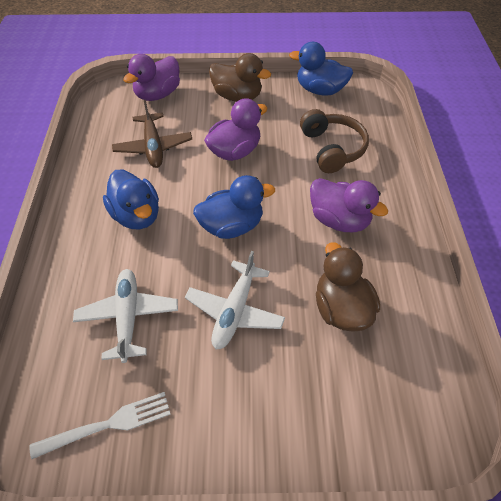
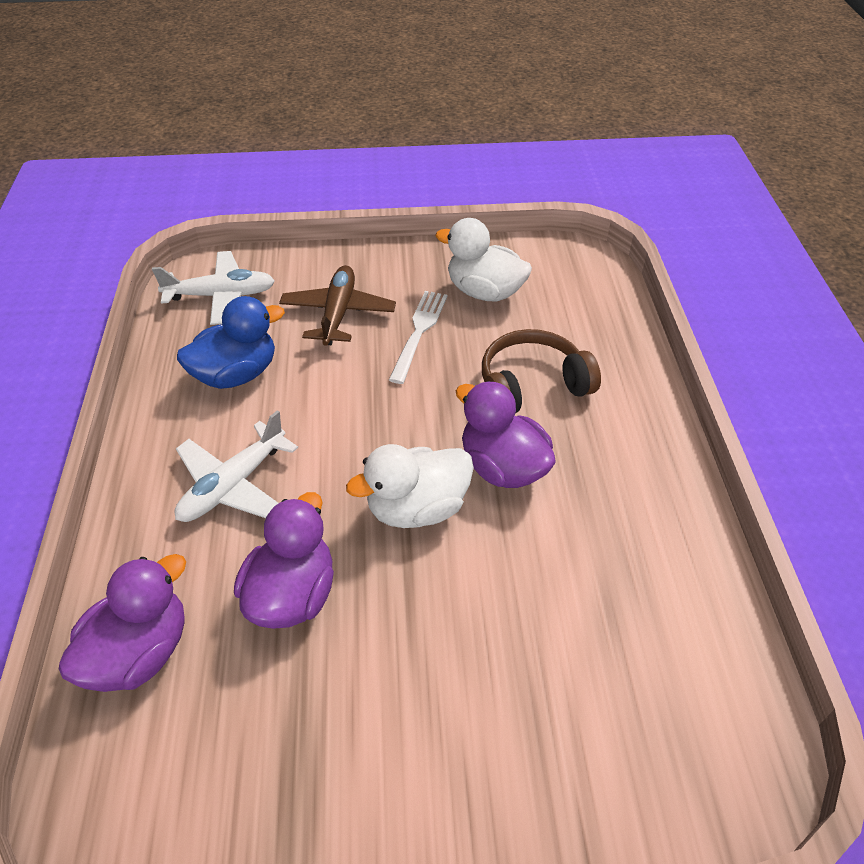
blue duck: [103,170,159,230] [193,175,275,239] [289,42,353,95] = 3 -> [177,296,285,389] = 1
brown duck: [209,53,271,102] [316,242,380,332] = 2 -> none = 0
white duck: none = 0 -> [346,444,474,528] [435,218,532,302] = 2

